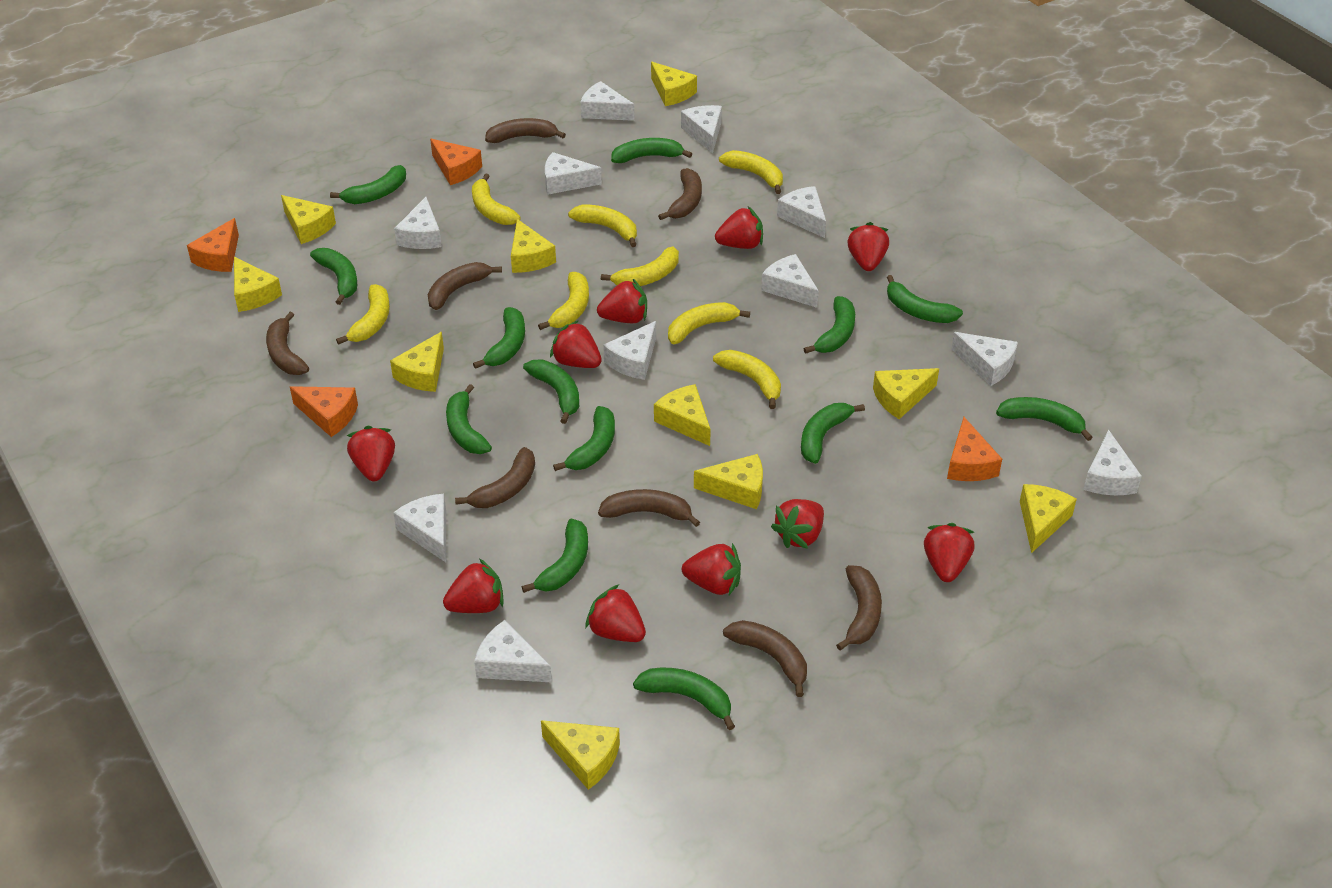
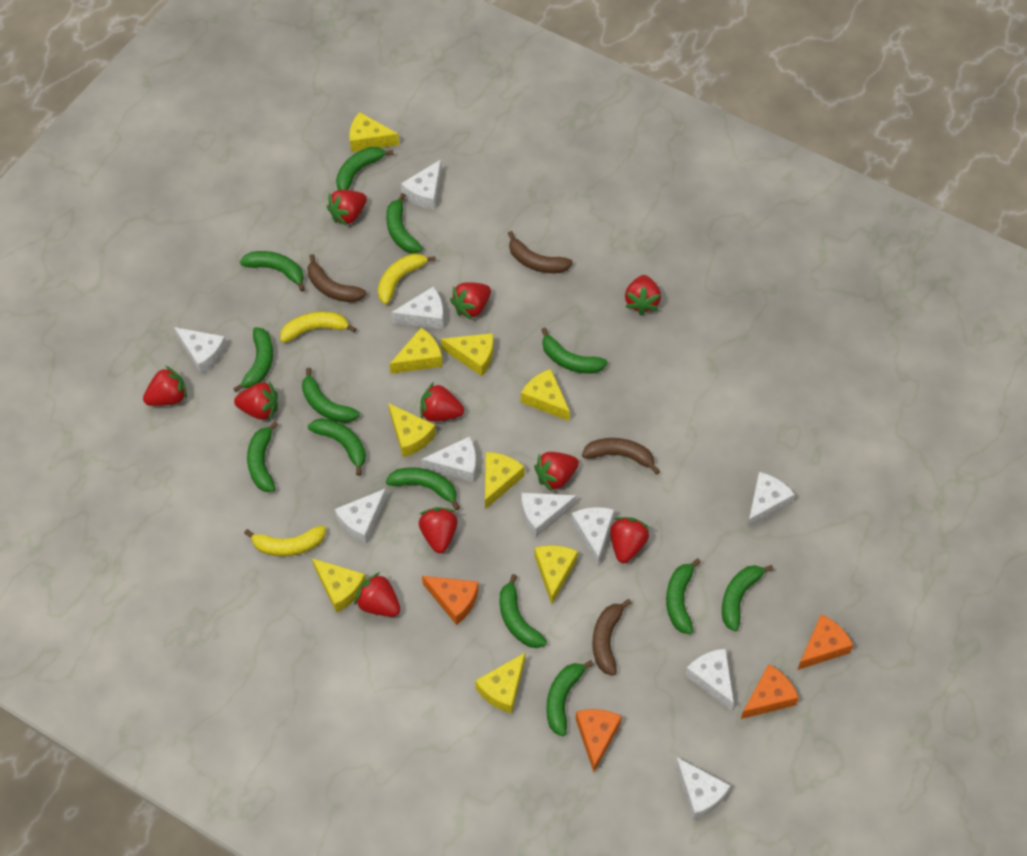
brown banana: [266,312,309,375] [428,262,502,310] [455,447,535,508] [485,118,566,143] [598,489,700,527] [658,168,702,220] [723,620,807,697] [836,565,882,650] = 8 -> [308,254,366,302] [508,231,573,273] [582,438,660,475] [592,599,632,676] = 4
white cheese: [393,494,446,562] [394,197,442,249] [474,620,552,682] [545,152,602,195] [581,81,635,121] [603,321,656,380] [681,105,722,153] [761,254,819,308] [777,186,826,238] [951,332,1018,386] [1083,430,1142,495] = 11 -> [174,327,227,375] [335,489,387,544] [391,287,444,329] [401,160,442,210] [421,436,476,482] [521,493,577,537] [571,507,614,566] [675,757,731,820] [685,648,734,711] [747,472,795,528] = 10
yellow banana: [336,284,390,345] [472,173,521,225] [538,272,589,330] [568,204,637,247] [601,247,679,286] [668,302,750,344] [713,350,781,409] [719,150,783,194] = 8 -> [244,525,326,556] [280,311,356,343] [378,253,436,304] = 3
yellow cheese: [234,257,282,312] [281,195,336,244] [390,332,444,392] [511,219,556,273] [541,720,620,790] [651,62,697,106] [654,384,711,446] [694,454,763,509] [873,368,939,419] [1020,484,1077,553] = 10 -> [312,558,366,613] [349,112,399,152] [388,403,436,457] [390,328,443,374] [441,333,493,376] [475,653,525,713] [485,452,525,509] [521,369,570,421] [534,545,578,605] = 9

